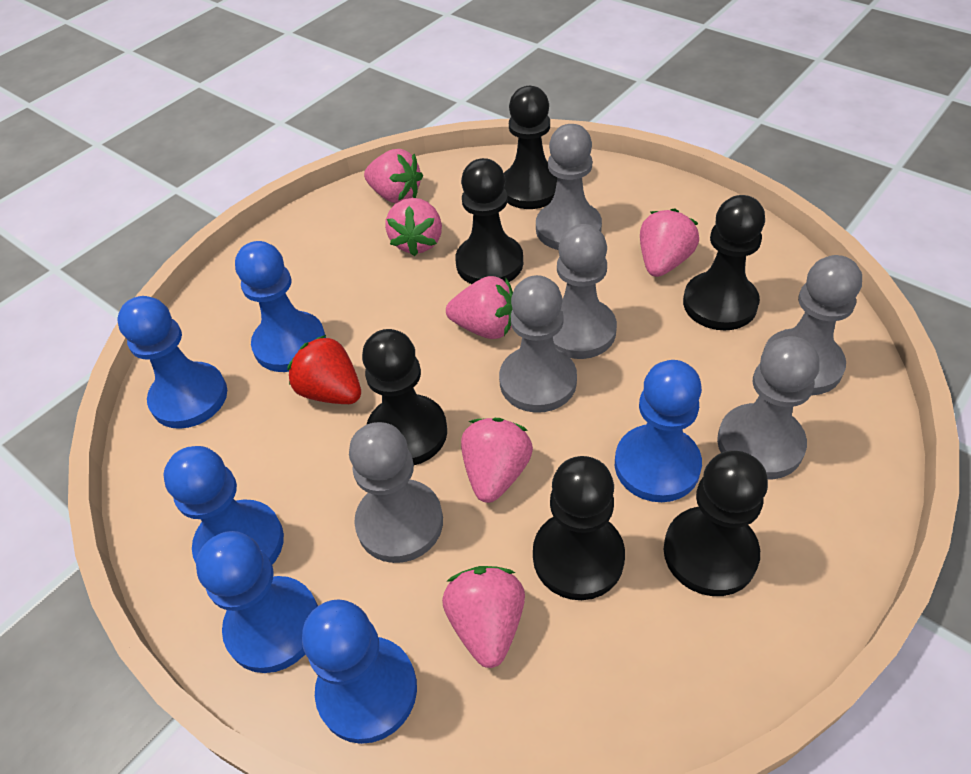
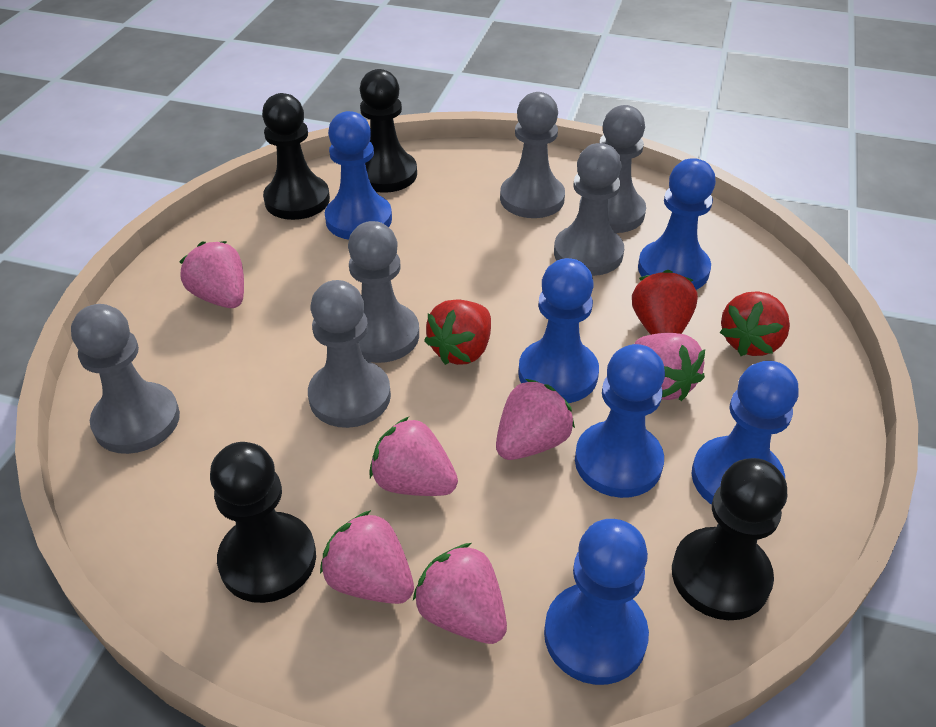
black pawn: [362,329,447,465] [455,158,523,284] [504,86,557,209] [533,456,625,600] [664,450,768,596] [683,195,765,330] = 6 -> [210,442,316,603] [262,93,330,220] [360,69,417,193] [672,458,787,620] = 4
red strawberry: [287,335,361,404] = 1 -> [424,300,491,365] [632,270,698,335] [720,291,790,356] = 3

